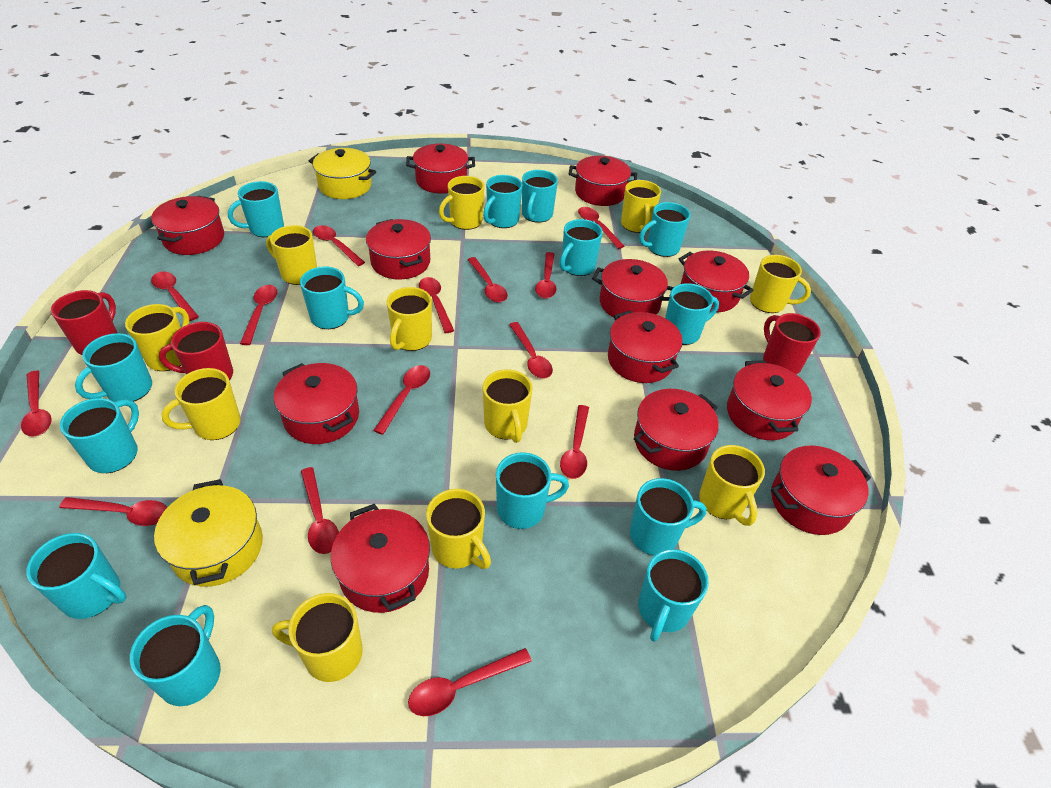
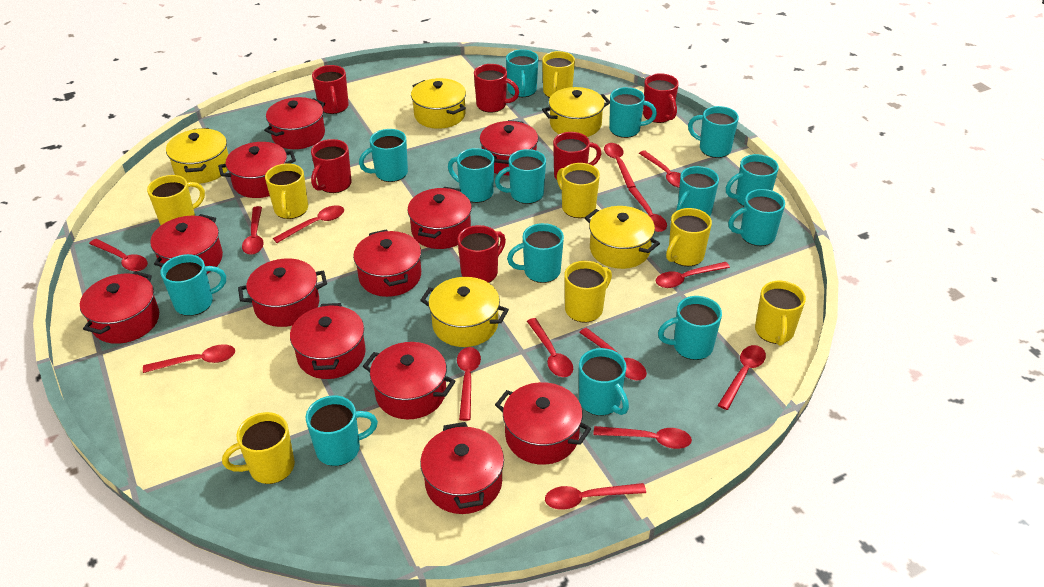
red mug: [51,290,117,355] [159,322,233,380] [763,313,821,374] = 3 -> [311,139,352,193] [312,65,349,114] [457,225,506,283] [474,64,519,113] [553,132,602,180] [643,73,679,123] = 6
yellow mug: [125,304,189,371] [161,368,241,440] [266,225,317,285] [272,593,363,682] [387,287,432,351] [426,489,491,569] [439,176,484,230] [483,369,532,443] [621,180,661,233] [699,445,765,526] [750,255,811,313] = 11 -> [147,175,205,225] [222,412,295,484] [265,163,308,219] [542,51,575,98] [557,163,600,218] [565,261,612,323] [666,208,712,266] [755,281,806,346] = 8
yellow pot: [154,479,263,587] [309,148,376,199] = 2 -> [166,128,229,184] [411,78,466,129] [420,277,509,347] [542,87,610,137] [585,206,660,269] = 5

